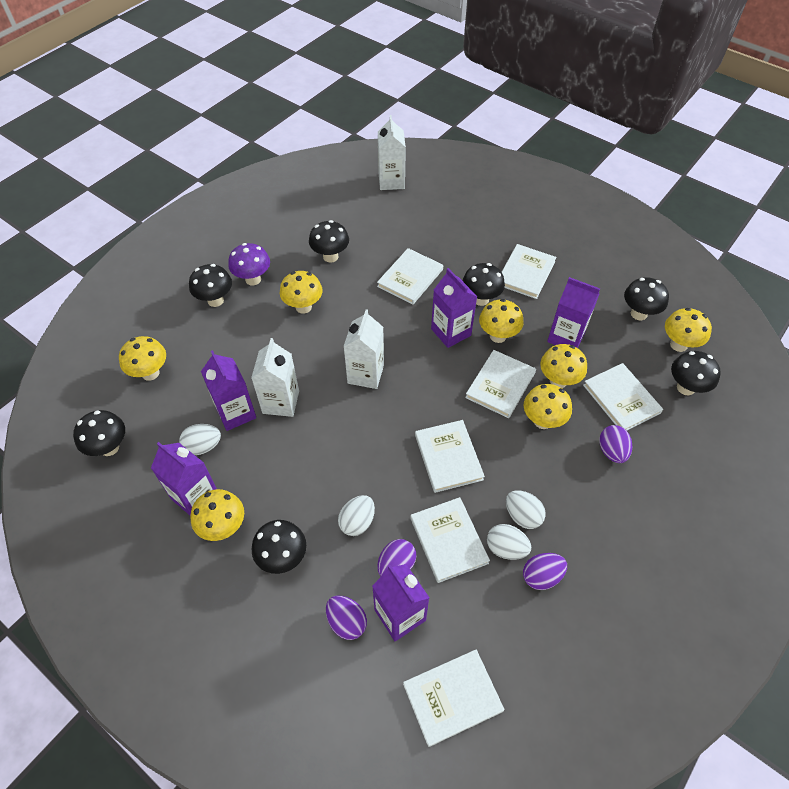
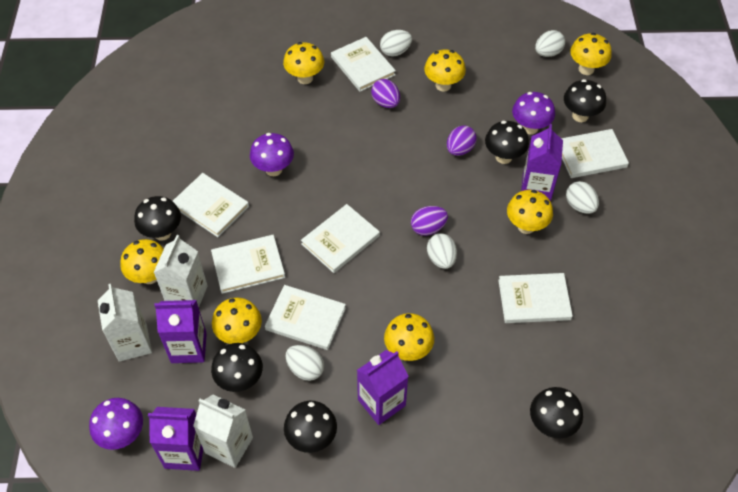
black mushroom: [73,410,125,456] [189,264,232,307] [252,520,306,574] [309,220,349,263] [462,263,505,306] [624,277,669,320] [671,351,721,395] = 7 -> [134,196,181,241] [211,343,263,392] [284,401,337,453] [485,121,529,164] [530,387,583,439] [564,79,606,122] = 6
purple carton: [151,442,217,515] [201,350,256,431] [372,564,429,641] [431,268,477,348] [547,277,600,348] = 5 -> [148,407,203,471] [154,300,207,363] [357,350,409,425] [521,124,563,201] = 4
purple egg: [326,595,367,640] [377,539,416,576] [523,553,567,590] [599,425,632,463] = 4 -> [371,79,400,108] [411,206,448,236] [447,125,477,156] = 3
purple mushroom: [228,243,270,286] = 1 -> [89,398,143,450] [250,133,294,176] [512,92,555,135] = 3
white egg: [179,424,221,455] [338,495,375,536] [487,524,531,560] [506,490,546,529] = 4 -> [286,345,324,381] [380,30,412,57] [427,233,457,269] [535,30,565,57] [566,181,599,214] = 5

